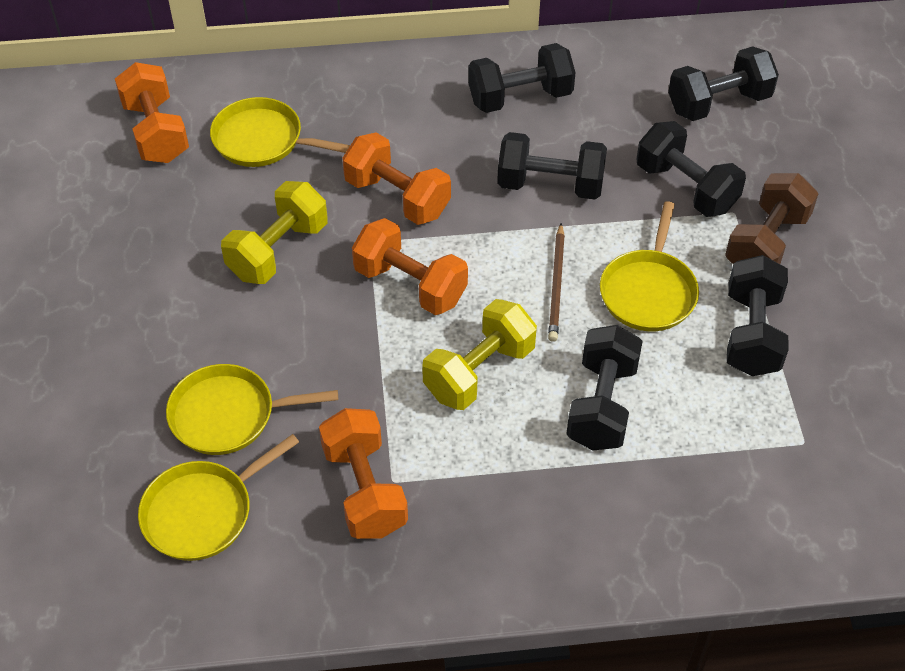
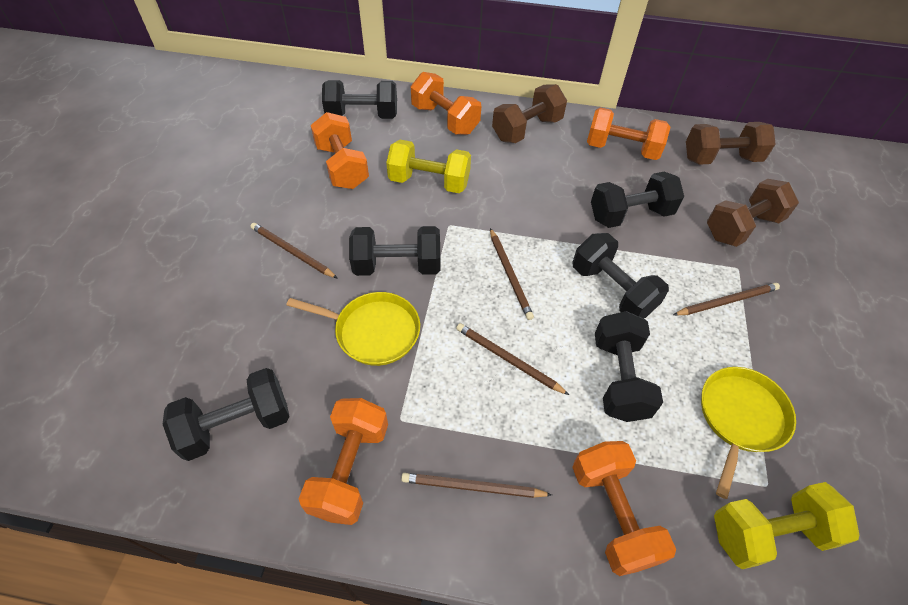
brown dumbbell: [725,173,819,264] = 1 -> [492,84,567,143] [686,122,776,165] [707,179,799,247] = 3
brown pencil: [548,223,565,342] = 1 -> [251,223,338,279] [401,473,552,498] [456,323,569,395] [490,228,534,320] [673,283,780,315] = 5
orange dumbbell: [115,62,189,163] [319,408,408,539] [342,132,451,225] [352,218,468,315] = 4 -> [299,398,388,525] [311,112,369,189] [411,72,481,135] [572,441,676,576] [587,107,671,160] = 5
yellow pan: [138,434,299,561] [166,364,338,455] [210,97,350,167] [600,201,699,331] = 4 -> [287,292,420,366] [701,367,796,499] = 2

